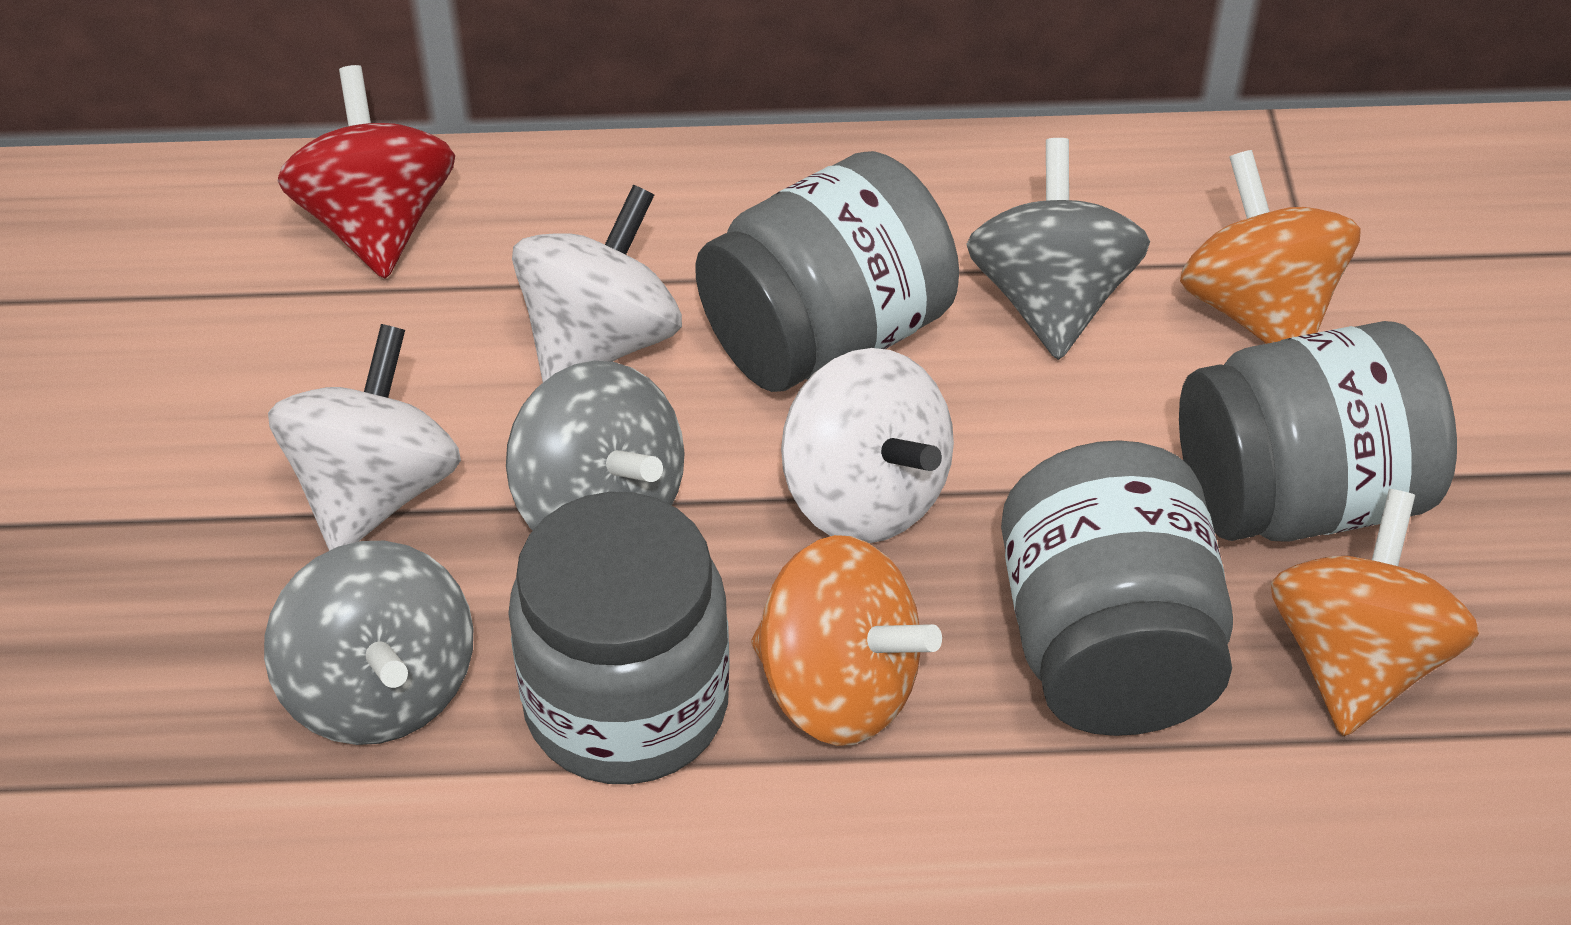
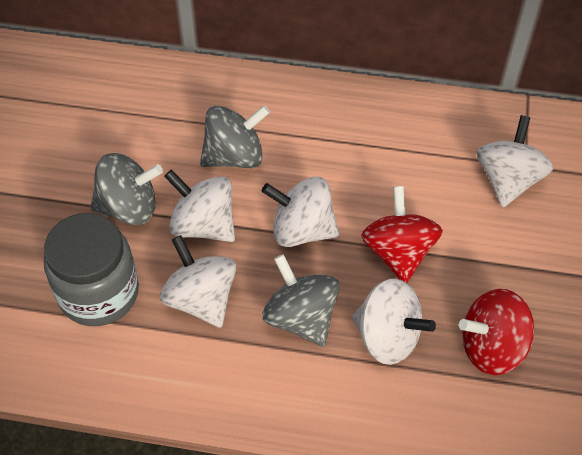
grey jar: [508,492,730,784] [695,151,959,392] [1001,440,1233,736] [1179,321,1457,541] = 4 -> [44,213,139,326] = 1
orange spinning top: [751,535,942,746] [1180,150,1361,344] [1271,489,1479,736] = 3 -> none = 0
red spinning top: [278,65,455,279] = 1 -> [361,186,443,283] [459,289,534,375] = 2
white spinning top: [268,324,461,551] [512,185,682,382] [781,348,954,543] = 3 -> [160,235,236,328] [164,169,235,242] [262,176,340,247] [352,278,436,365] [476,115,553,207] = 5

